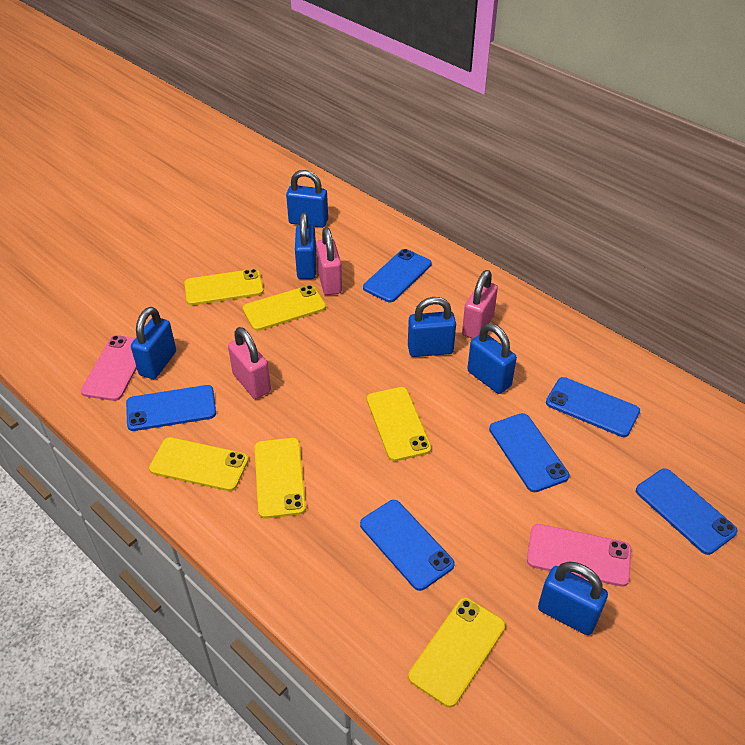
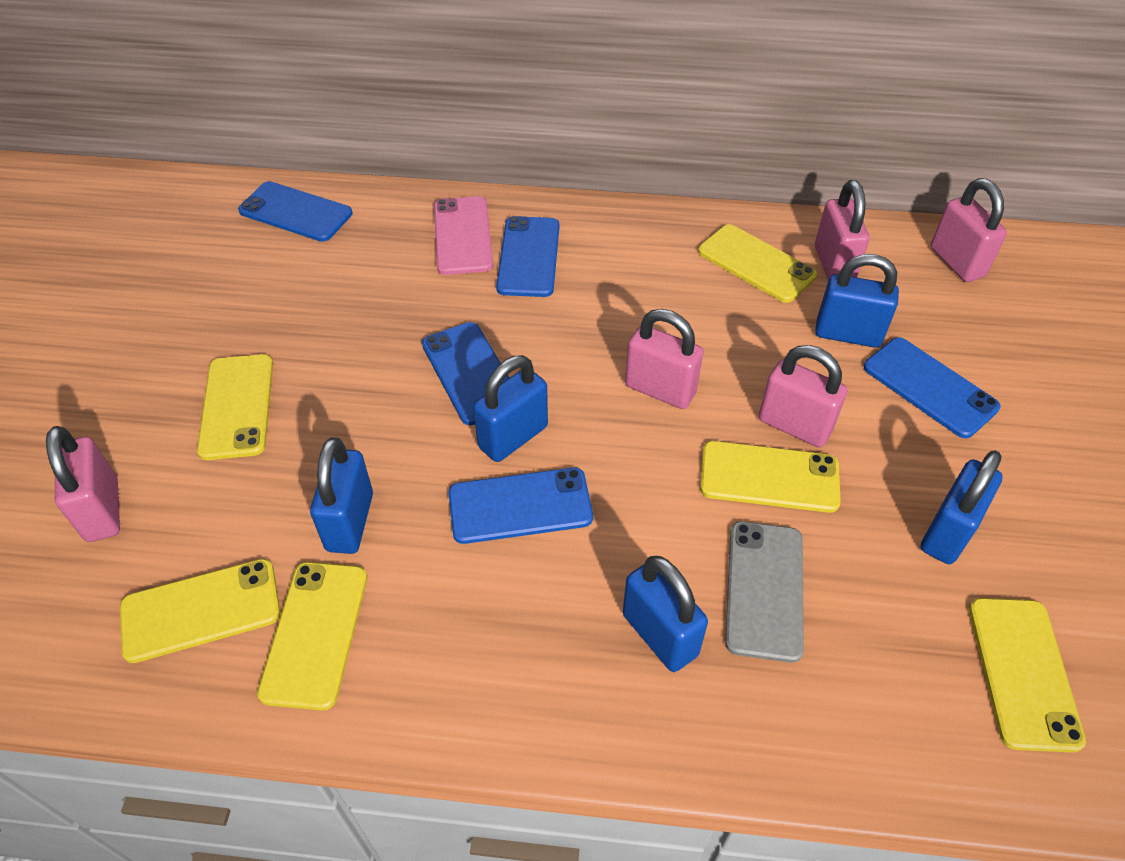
blue padlock: [131,307,176,379] [286,170,328,228] [295,212,316,279] [408,297,456,357] [467,323,517,394] [538,562,608,635] = 6 -> [310,437,373,554] [473,355,548,462] [623,556,708,672] [815,254,899,348] [921,451,1003,564] = 5
blue phone: [126,385,216,431] [360,500,455,591] [363,249,432,302] [489,413,569,492] [546,377,640,437] [636,469,738,555] = 6 -> [238,181,352,242] [422,322,509,425] [448,468,593,544] [496,216,559,297] [864,337,1001,438] = 5
grey phone: none = 0 -> [725,521,804,663] = 1
pink padlock: [228,327,271,399] [316,227,342,295] [462,270,498,339] = 3 -> [46,426,120,542] [625,309,704,409] [759,345,847,447] [815,180,870,280] [931,178,1007,282] = 5
pink phone: [81,335,137,401] [527,524,631,587] = 2 -> [434,196,493,275] = 1

